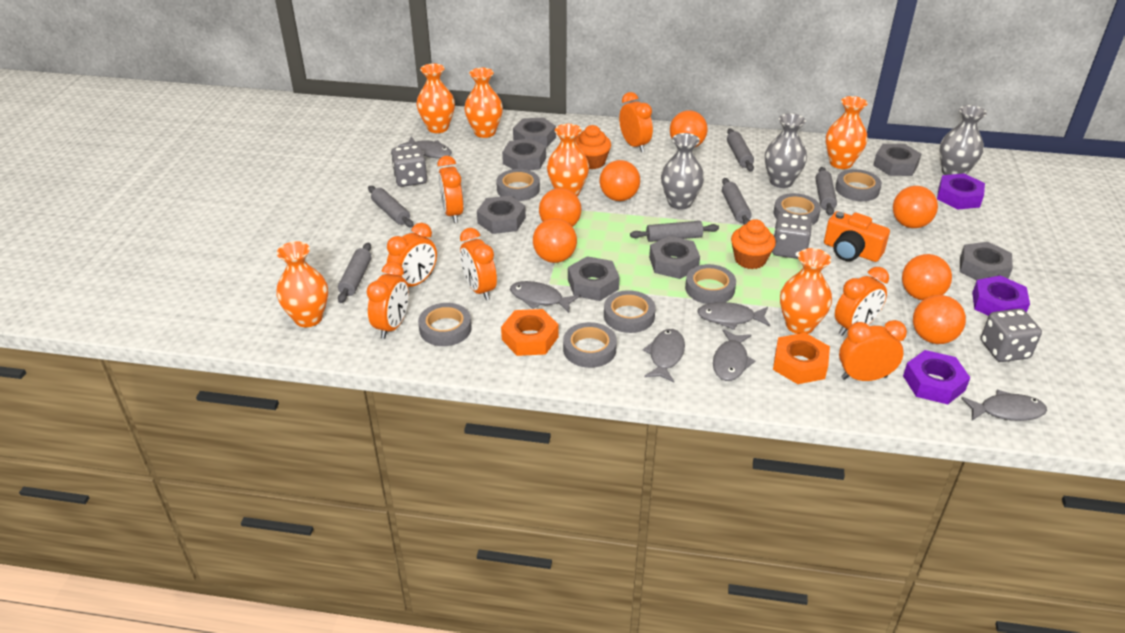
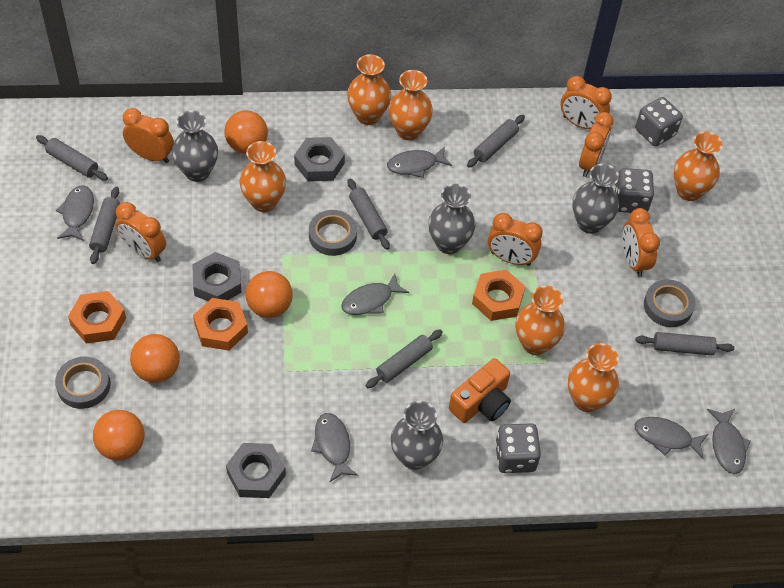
grey nut: [477,196,526,234] [502,138,546,171] [513,117,556,148] [568,256,620,301] [649,236,700,279] [873,144,921,176] [960,242,1013,280] = 7 -> [192,252,241,301] [226,443,286,498] [294,137,345,181] = 3
grey tape: [418,303,472,346] [496,169,540,201] [563,322,617,368] [604,290,655,333] [685,264,736,304] [774,193,821,225] [835,169,882,201] = 7 -> [55,357,111,409] [309,210,357,256] [644,279,695,327] = 3
grey vase: [661,133,704,210] [765,113,807,188] [939,105,987,175] = 3 -> [172,110,218,182] [391,401,443,470] [428,184,475,254] [573,164,619,234] = 4
orange ball: [533,218,577,263] [539,188,581,227] [600,160,640,201] [670,110,708,147] [893,186,938,228] [902,254,952,300] [913,295,966,344] = 7 -> [93,410,144,460] [130,334,180,383] [224,110,268,154] [246,271,293,318] = 4
orange clock: [367,262,409,339] [387,223,437,287] [437,156,463,223] [460,228,497,300] [619,92,653,152] [835,267,889,336] [839,320,907,381] = 7 -> [116,202,166,262] [123,108,174,163] [488,213,543,266] [561,76,612,129] [579,112,613,177] [622,208,660,277] = 6
orange cupcake: [576,125,611,169] [731,219,776,269] = 2 -> none = 0
orange nut: [501,309,559,356] [773,333,830,384] = 2 -> [68,291,126,344] [193,298,248,351] [472,270,525,321] = 3
purple nut: [903,350,970,404] [937,173,985,210] [972,275,1030,316] = 3 -> none = 0

